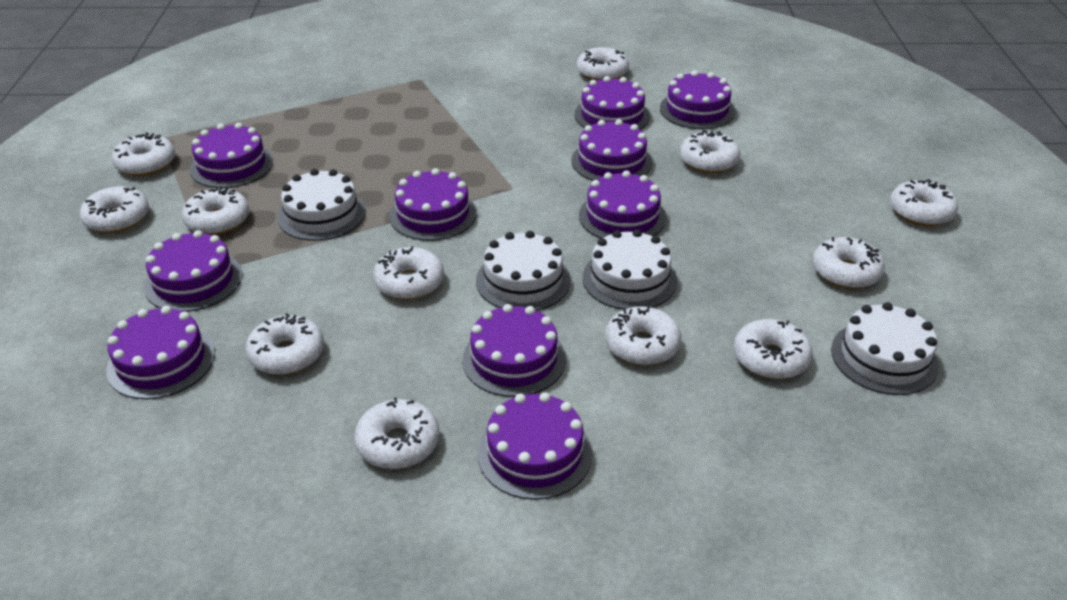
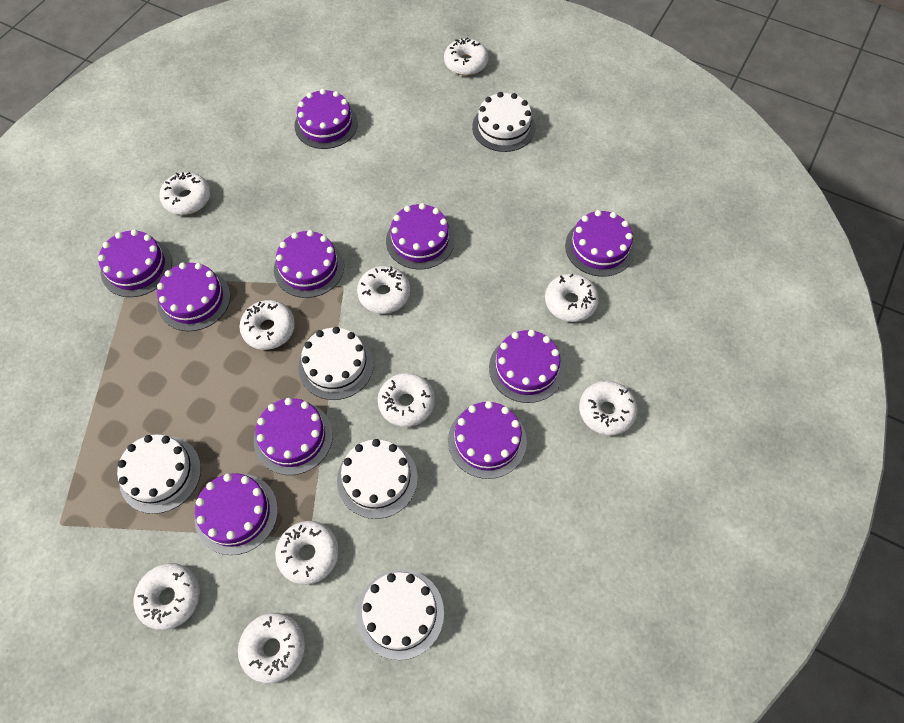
white cake: [277,169,366,241] [476,231,571,311] [583,229,677,310] [831,302,939,395] = 4 -> [117,435,201,514] [298,327,374,400] [337,439,418,519] [357,569,444,660] [472,92,535,152] = 5
white donut: [80,186,149,233] [112,132,175,176] [182,186,249,235] [245,313,324,375] [354,397,439,469] [373,246,444,300] [577,47,629,81] [605,306,681,366] [680,130,740,173] [734,319,812,379] [812,237,885,289] [890,179,958,226] = 12 -> [134,563,200,630] [159,172,211,215] [238,613,305,683] [239,300,295,350] [275,521,339,585] [357,266,410,314] [378,373,435,427] [444,37,488,75] [545,274,599,322] [579,381,637,435] = 10

